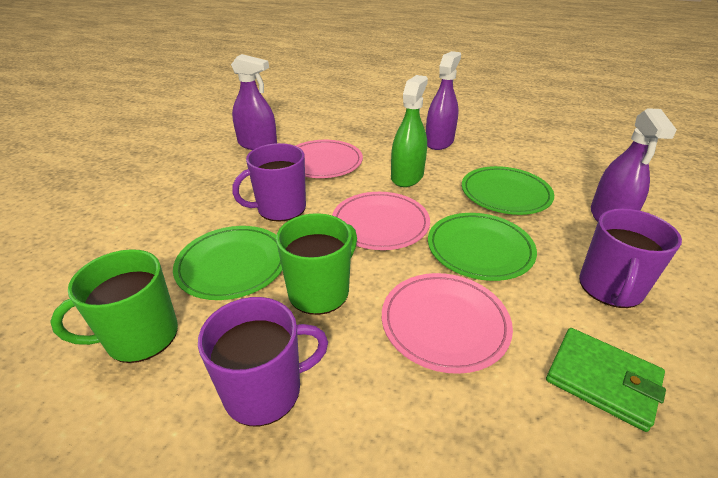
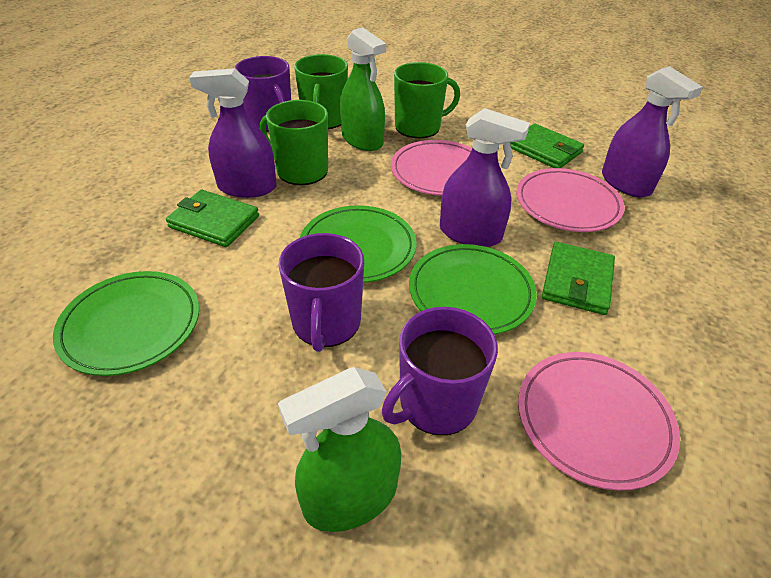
green mug: [51,249,178,363] [276,213,357,315] = 2 -> [260,100,328,185] [294,54,348,129] [394,62,460,138] = 3
green spray bottle: [391,75,428,187] = 1 -> [278,367,401,532] [340,27,386,151] = 2
green wallet: [546,328,666,432] = 1 -> [166,190,259,247] [510,124,584,168] [542,242,615,315] = 3

